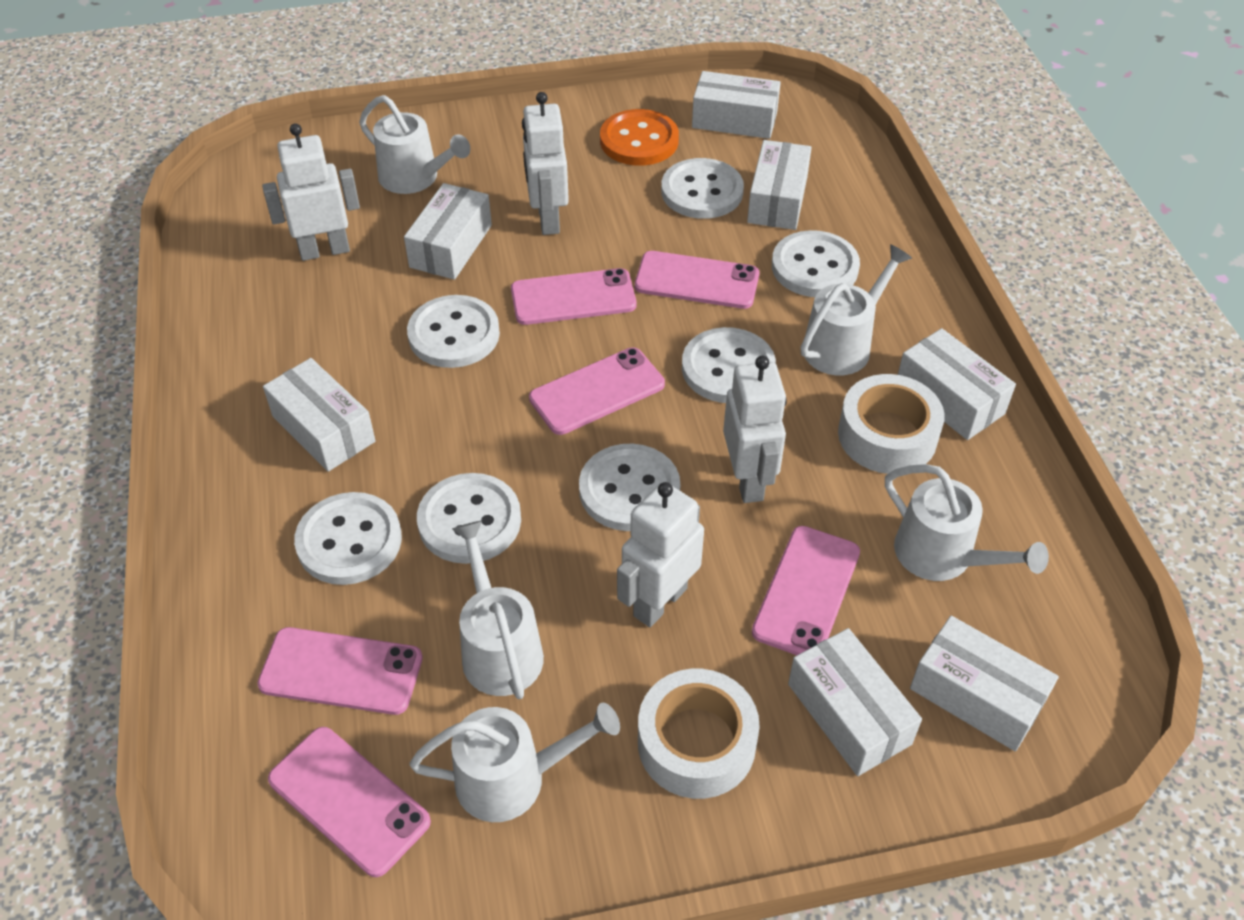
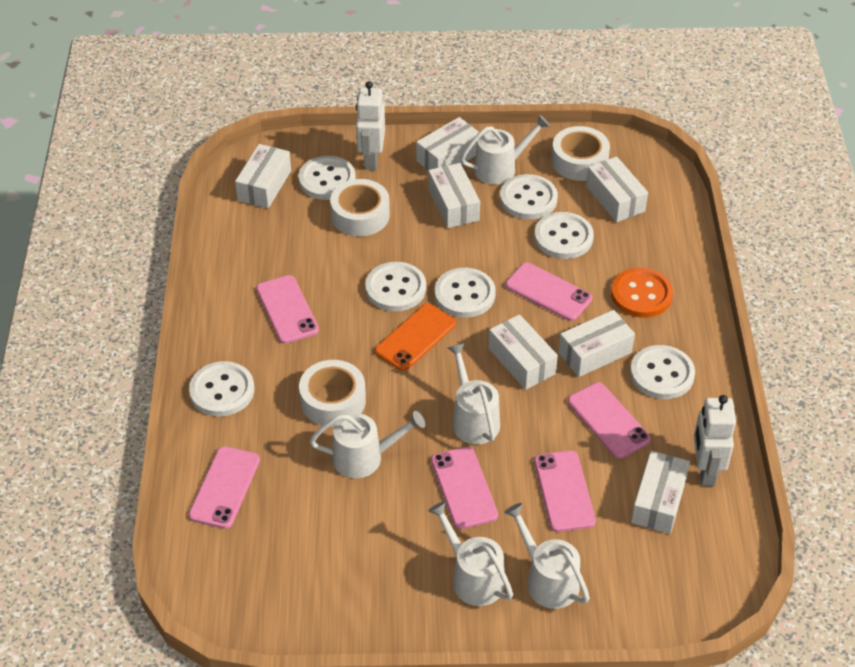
orange phone: none = 0 -> [375,303,456,371] = 1
white robot: [262,123,360,261] [522,92,569,235] [617,482,704,627] [723,356,787,503] = 4 -> [356,81,385,170] [694,395,736,486] = 2
white tape: [638,669,760,799] [838,374,945,474] = 2 -> [299,360,366,427] [330,179,390,236] [551,126,610,181] = 3

